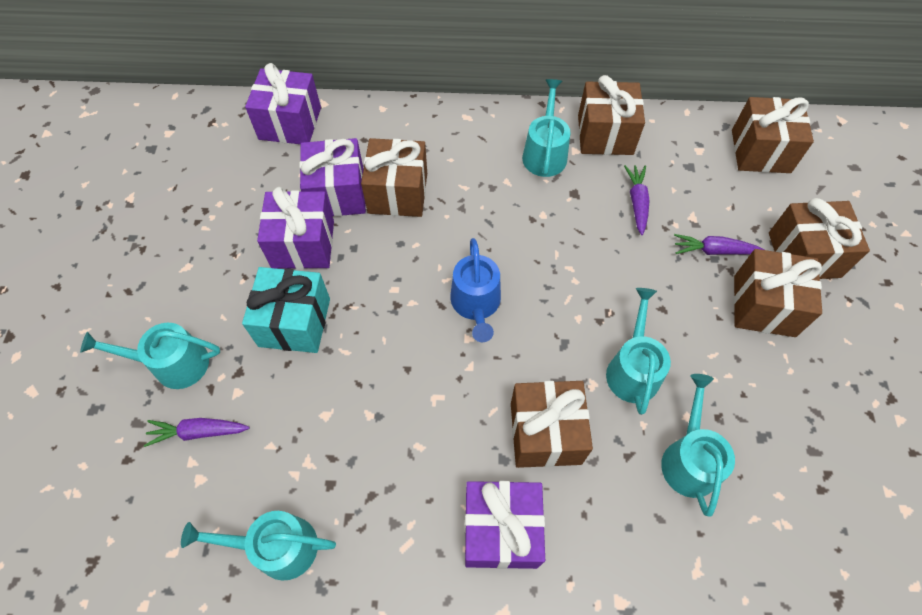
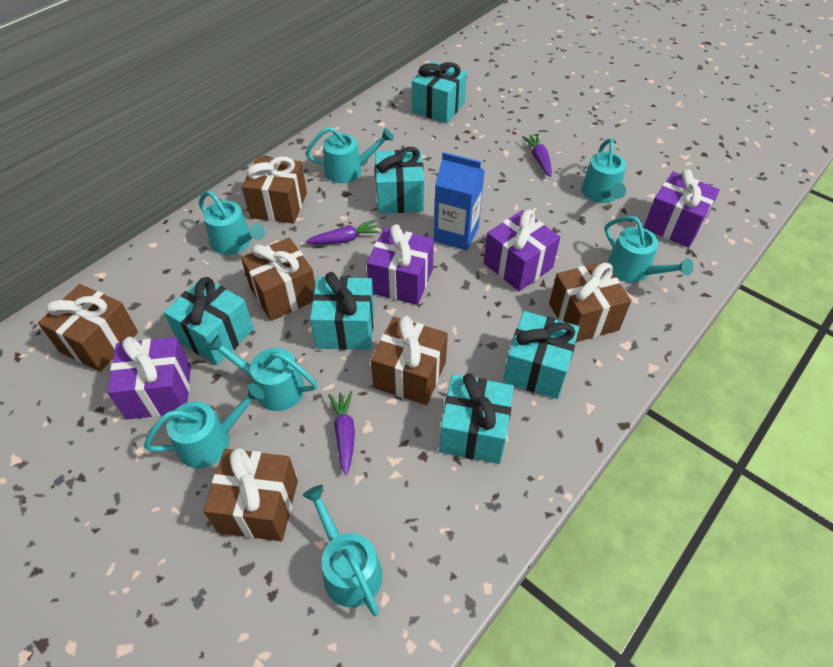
blue carton: none = 0 -> [434,152,485,250] = 1
blue watering can: [450,238,501,342] = 1 -> none = 0
turquoise gift: [242,267,330,353] = 1 -> [163,277,254,365] [310,272,374,350] [375,147,424,214] [412,61,467,123] [439,373,514,464] [503,311,579,399] = 6
turquoise watering can: [80,323,220,389] [181,511,336,581] [522,79,570,177] [606,288,671,415] [661,374,735,517] = 5 -> [144,383,265,468] [199,191,265,255] [207,335,317,411] [302,485,382,616] [306,127,394,183] [581,138,626,203] [605,216,693,283] = 7

